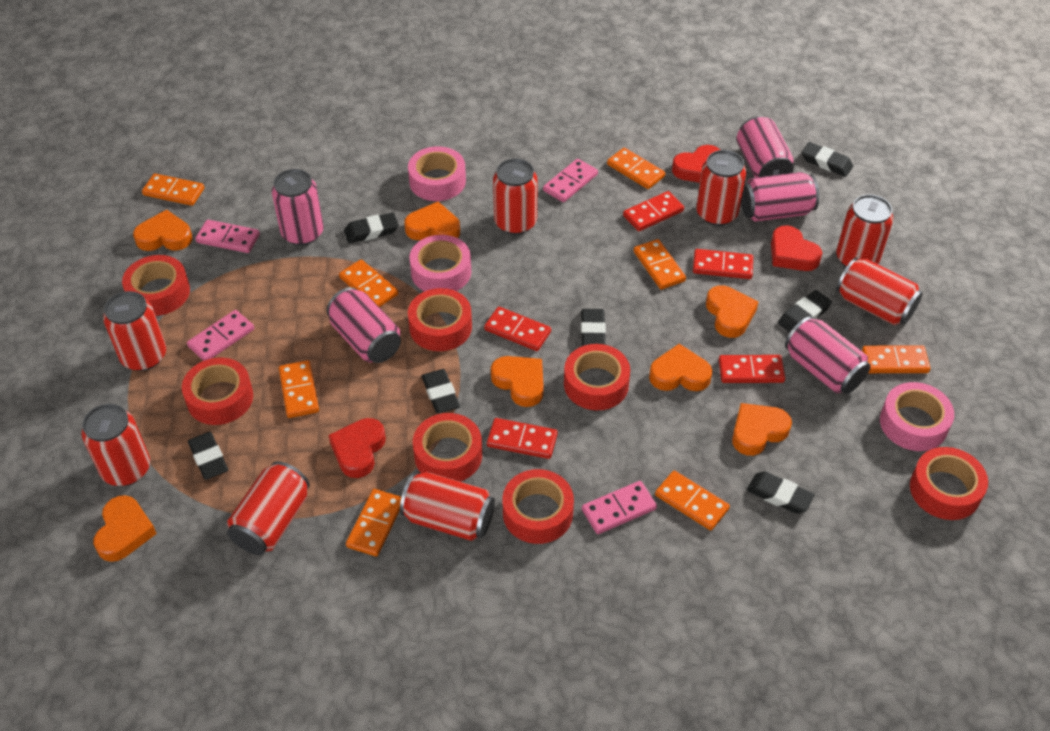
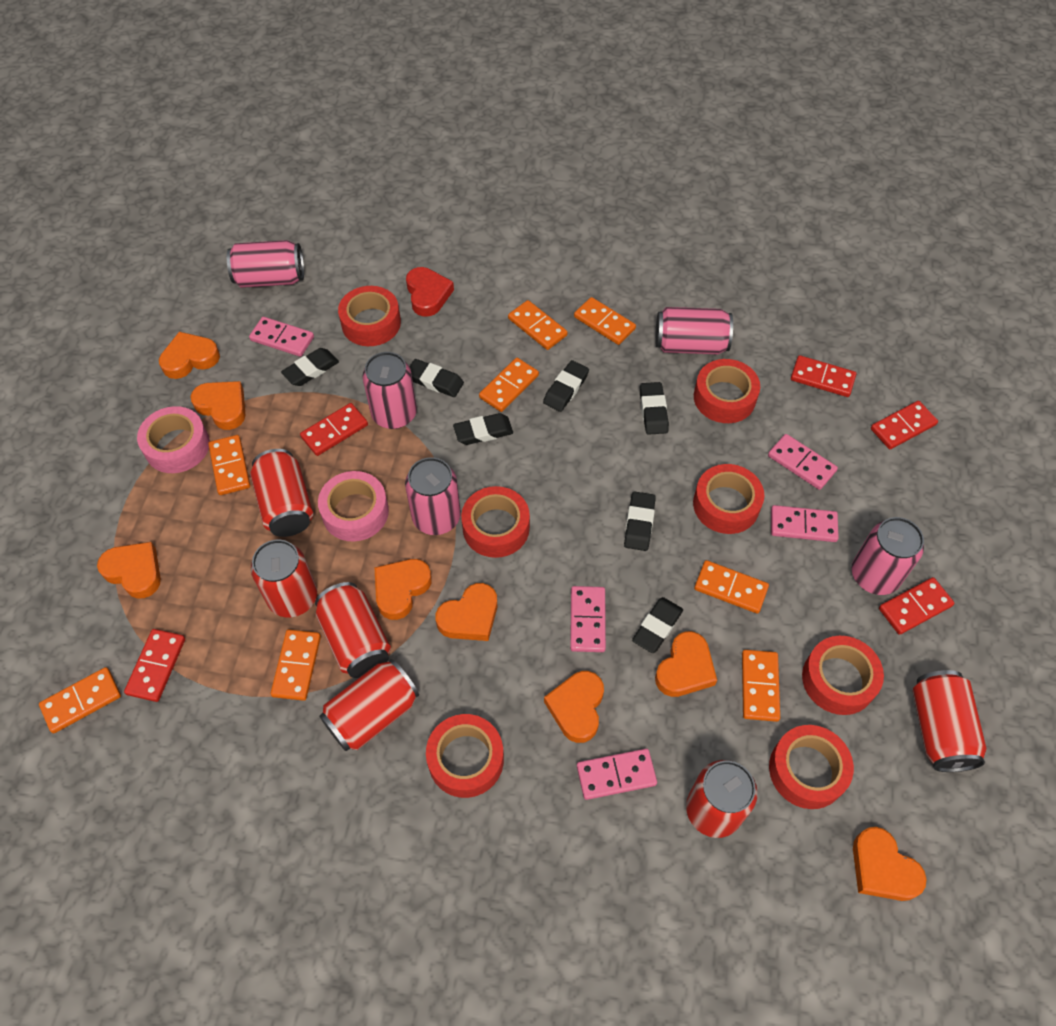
orange heart: [93,495,157,562] [133,210,193,251] [404,202,460,240] [491,356,544,407] [649,344,712,391] [706,285,759,338] [732,403,792,456] = 7 -> [97,542,161,599] [159,332,220,379] [191,381,246,430] [374,559,432,620] [436,583,497,641] [544,671,604,743] [655,631,717,697] [853,827,927,901] = 8
pink domino: [187,310,254,361] [195,220,260,253] [543,159,598,202] [582,481,657,534] = 4 -> [249,317,314,357] [570,586,606,652] [577,749,657,800] [768,434,838,490] [771,505,839,542] = 5
pink tape: [408,146,466,201] [409,235,471,291] [880,382,954,451] = 3 -> [137,406,210,473] [318,471,389,541] = 2
red can: [81,404,150,486] [103,291,166,371] [227,461,310,555] [400,472,495,541] [493,159,538,235] [696,150,746,226] [836,194,894,267] [836,258,923,326] = 8 -> [250,449,313,537] [251,540,317,618] [315,582,391,678] [319,659,419,751] [686,760,758,838] [912,670,987,772] = 6
red heart: [328,418,386,478] [672,145,720,183] [771,225,822,271] = 3 -> [406,267,454,317] = 1

